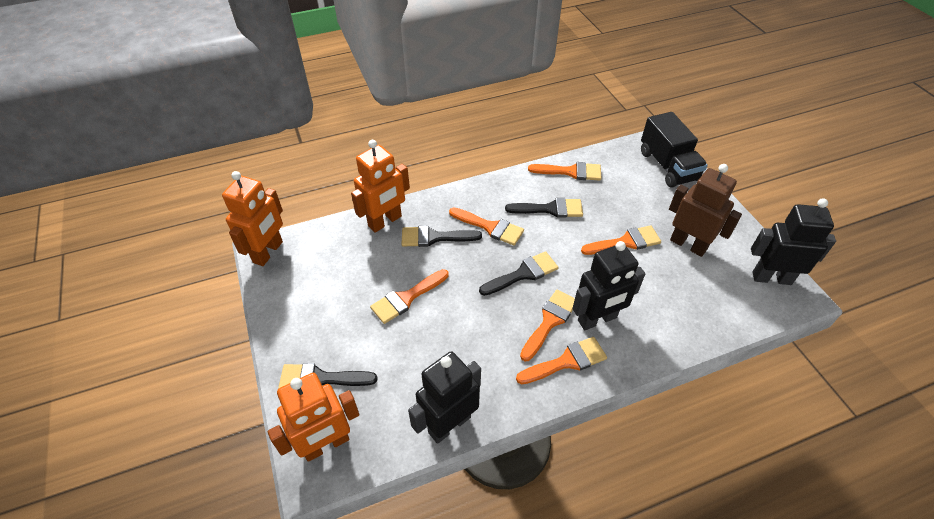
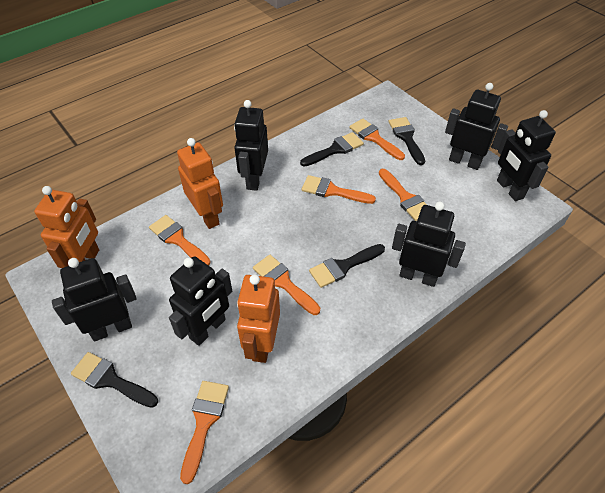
black robot: [408,351,481,444] [572,241,645,330] [751,198,836,285] = 3 -> [52,258,137,342] [169,256,232,346] [234,100,268,191] [392,201,466,287] [445,83,508,170] [497,110,556,201] = 6
black truck: [641,112,708,188] = 1 -> none = 0
brown robot: [669,164,742,257] = 1 -> none = 0

